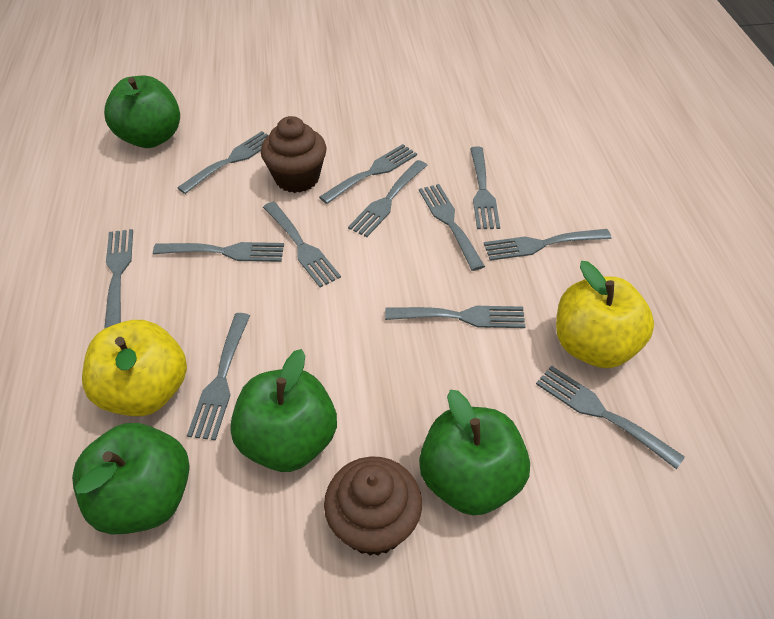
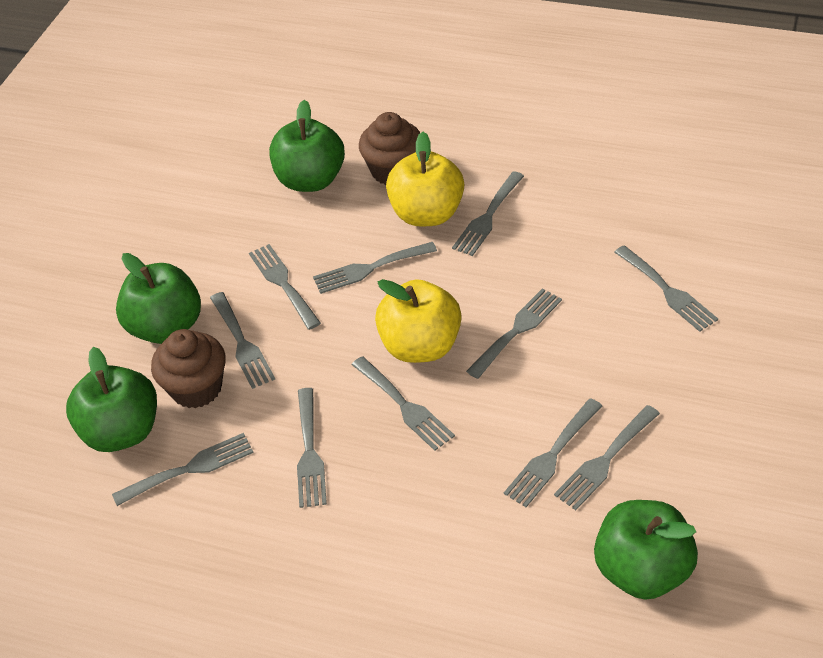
grey fork: [104,229,133,329] [153,242,284,262] [177,131,268,194] [187,313,250,440] [263,202,341,287] [319,144,417,204] [348,160,428,237] [385,306,526,328] [419,184,485,271] [470,147,500,229] [484,229,611,261] [536,365,685,469] = 12 -> [112,433,254,506] [210,292,275,389] [249,244,321,330] [297,388,327,508] [313,242,437,294] [352,356,455,451] [452,171,524,256] [466,288,562,379] [504,398,602,507] [554,405,660,510] [614,245,718,332] = 11

